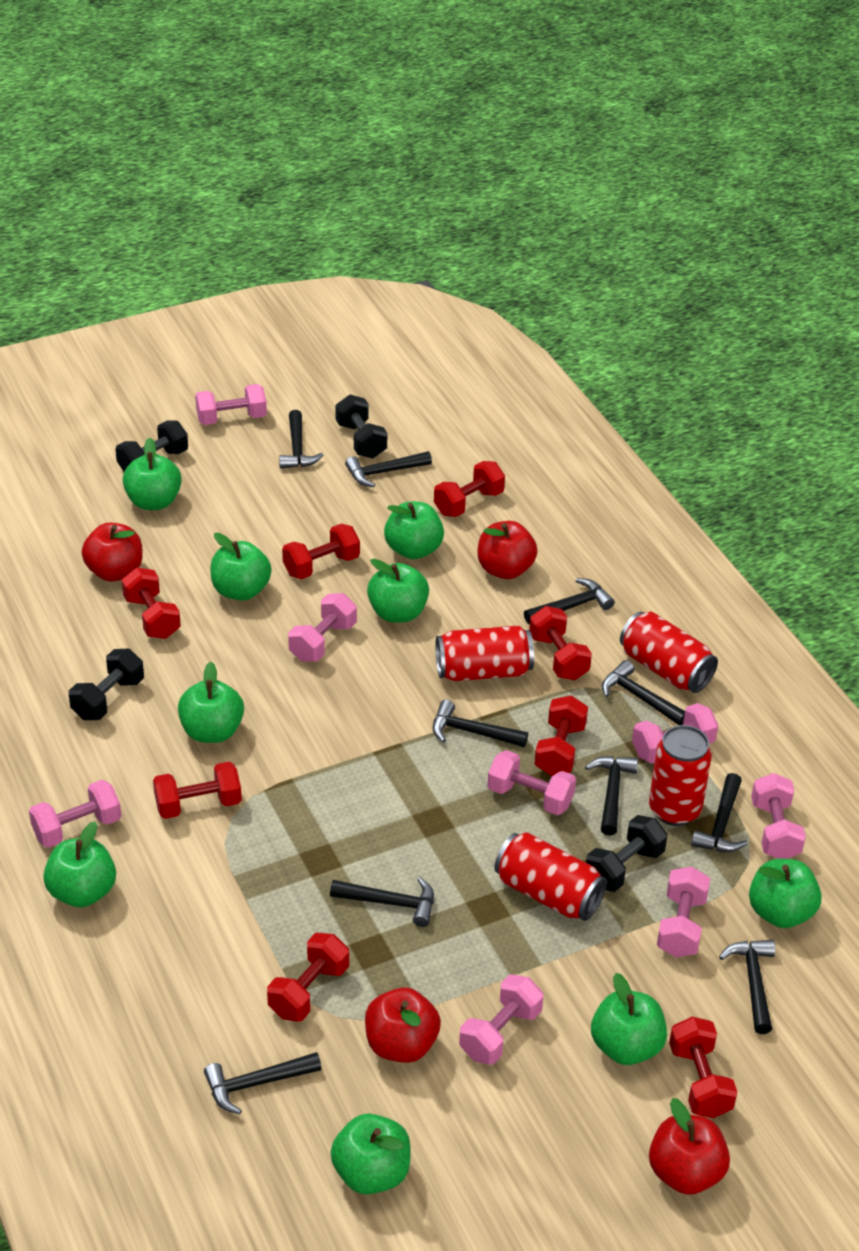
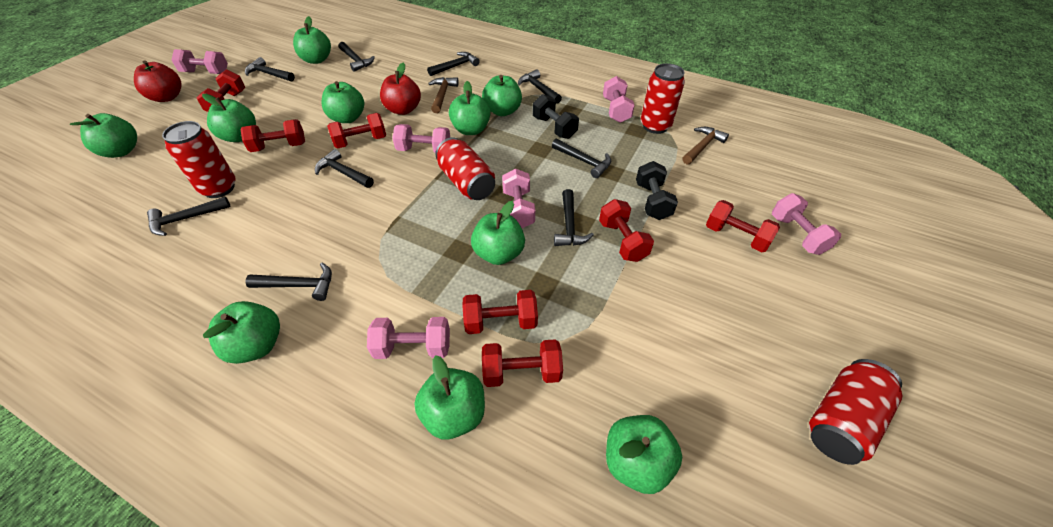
black dumbbell: [69,649,144,720] [115,420,188,471] [335,395,387,459] [586,815,667,892] = 4 -> [533,94,579,139] [636,161,678,220] = 2
black hammer: [204,1052,322,1114] [279,410,323,469] [330,877,434,927] [345,451,432,487] [433,700,528,747] [524,578,615,624] [585,756,638,836] [602,660,685,725] [691,773,748,852] [719,940,775,1034] = 10 -> [147,197,231,236] [245,57,295,81] [246,263,332,301] [315,149,374,188] [339,42,375,72] [427,52,480,76] [518,69,562,104] [552,139,611,178] [554,189,594,246] = 9
brown hammer: none = 0 -> [428,77,459,113] [682,127,729,165] = 2
green apple: [43,822,116,907] [123,438,182,510] [178,662,244,743] [210,533,272,601] [331,1113,411,1194] [367,559,429,623] [384,501,444,559] [591,973,667,1065] [749,859,822,928] = 9 -> [70,113,137,158] [202,94,256,142] [203,301,280,364] [293,16,331,64] [322,81,364,123] [415,355,485,440] [449,81,490,135] [471,201,525,265] [482,75,522,116] [606,415,682,494] = 10
pink dumbbell: [29,780,121,848] [195,384,267,425] [288,593,357,662] [459,975,544,1065] [487,750,576,815] [632,703,718,764] [657,866,711,957] [751,773,806,859] = 8 -> [172,49,228,74] [367,317,450,359] [392,124,450,154] [502,169,535,228] [603,76,635,123] [772,193,841,255] = 6
red apple: [82,523,143,582] [365,988,441,1063] [477,521,538,579] [649,1098,730,1195] = 4 -> [134,61,182,102] [380,63,421,115] = 2
red dumbbell: [122,568,181,639] [153,762,242,819] [267,933,349,1021] [282,524,360,579] [434,461,505,517] [529,606,592,680] [535,695,588,776] [669,1016,737,1118] = 8 -> [196,69,245,112] [241,119,305,152] [327,113,386,148] [462,290,538,334] [482,339,563,387] [599,199,654,262] [706,200,780,252] = 7

